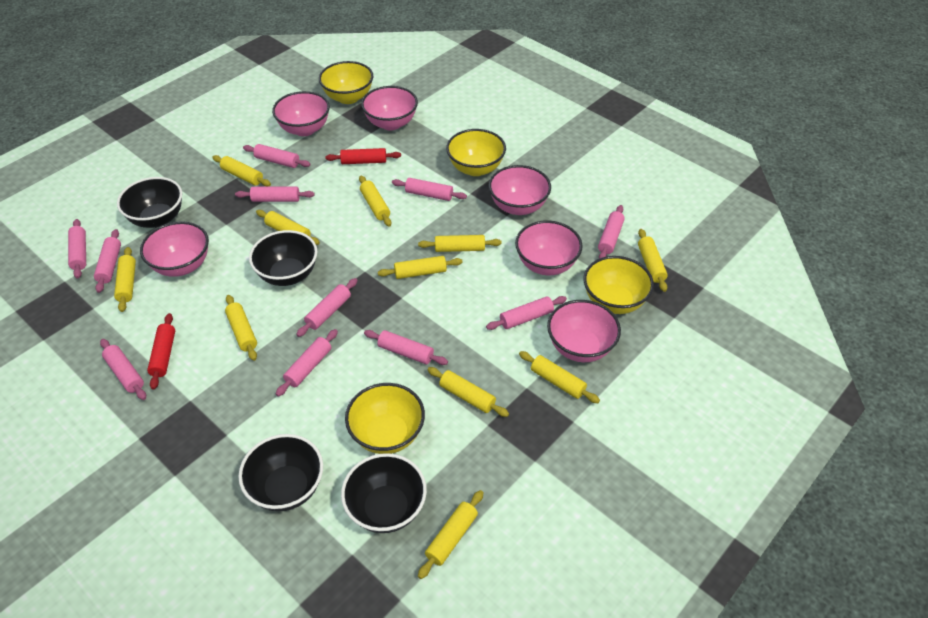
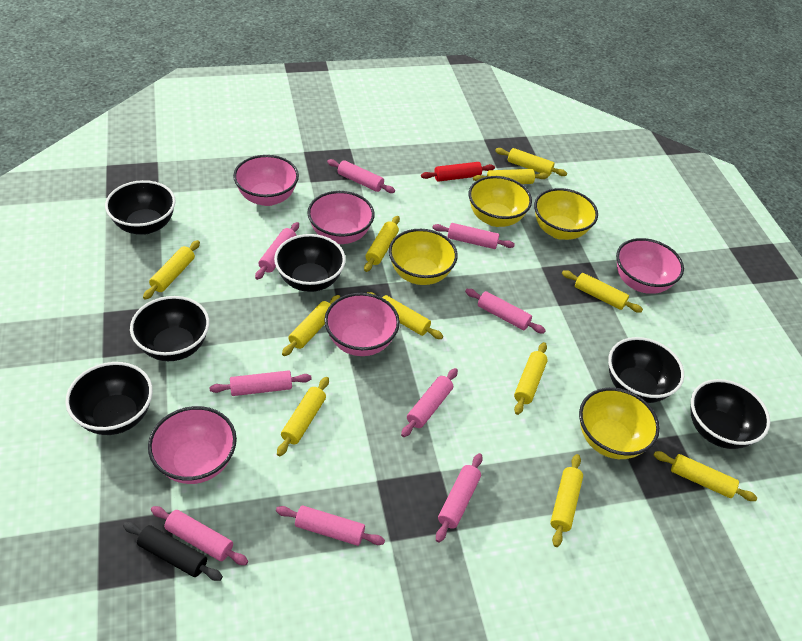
black bowl: [117,177,182,228] [238,434,323,511] [249,230,318,286] [341,453,427,533] = 4 -> [66,362,153,435] [105,180,176,235] [130,296,210,361] [274,234,346,292] [608,337,684,403] [691,379,770,449] = 6
black rolling pin: none = 0 -> [123,522,223,581] = 1
pink bowl: [140,222,209,277] [272,91,330,136] [361,86,418,130] [489,165,551,215] [515,221,583,275] [547,300,621,362] = 6 -> [148,406,237,484] [233,155,299,206] [307,191,374,244] [324,293,400,356] [616,238,684,294] = 5
pink rolling pin: [68,219,86,279] [94,229,121,293] [100,339,146,400] [235,187,315,202] [243,144,310,168] [276,329,338,397] [296,278,358,337] [364,330,448,365] [392,178,467,201] [486,296,567,330] [598,205,625,259] = 11 -> [151,506,248,565] [210,370,312,396] [255,222,299,280] [276,506,385,546] [327,159,395,193] [401,368,458,437] [432,223,515,249] [436,453,483,543] [465,289,546,333] = 9
red rolling pin: [147,313,175,390] [325,148,401,164] = 2 -> [421,162,495,182] = 1

